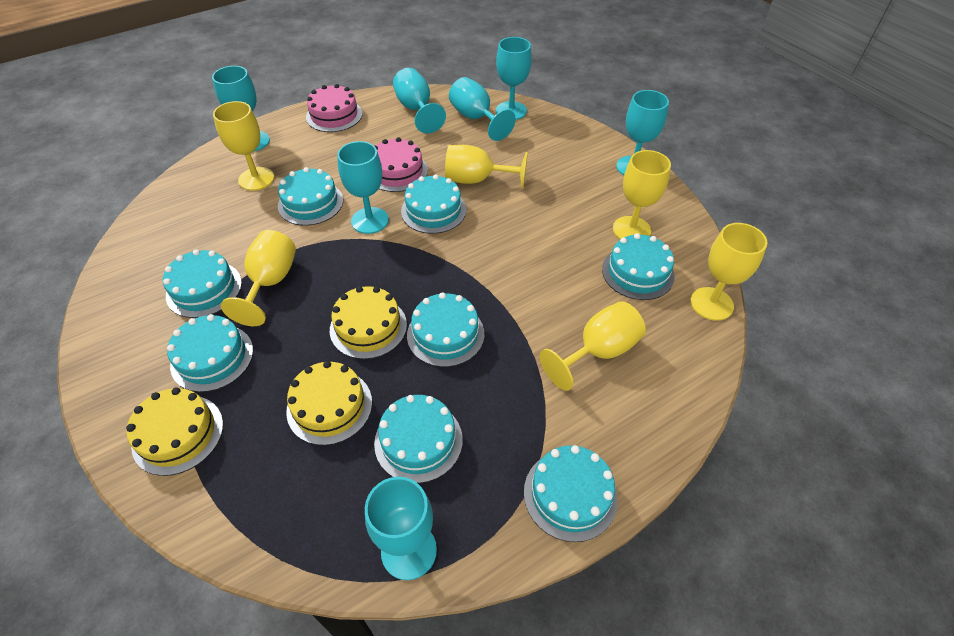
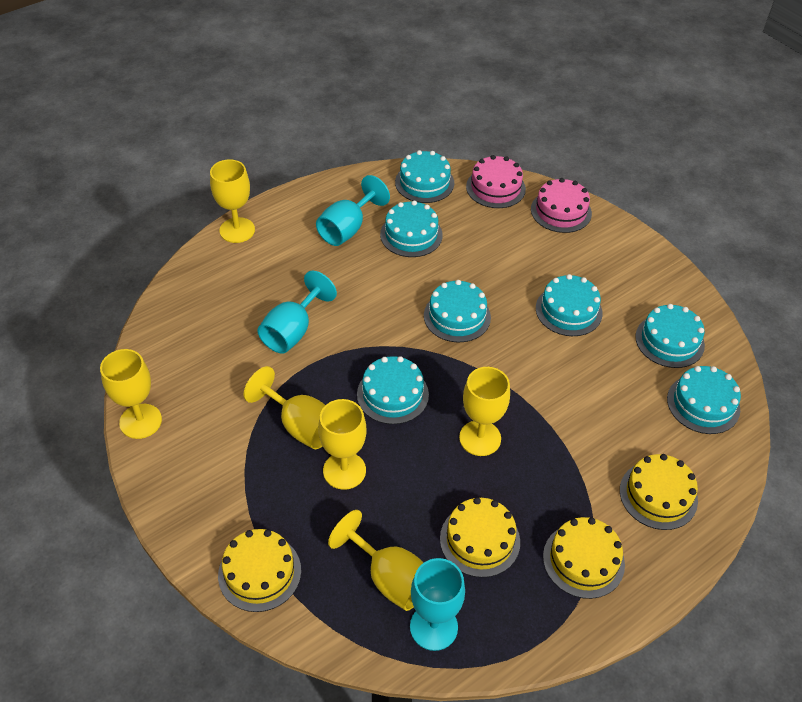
turquoise cake: [163,249,242,318] [167,314,253,392] [278,167,343,226] [374,395,463,483] [401,174,466,234] [407,292,484,367] [524,445,618,542] [602,233,675,300] = 8 -> [357,356,429,424] [380,200,443,257] [395,150,454,203] [424,280,491,342] [536,274,603,336] [635,304,705,368] [667,366,741,434] = 7
turquoise goblet: [212,66,270,152] [337,141,389,234] [365,477,437,580] [393,68,446,133] [449,77,516,141] [496,37,532,120] [616,90,669,175] = 7 -> [257,271,337,354] [316,175,390,246] [410,558,465,651] = 3
yellow cake: [126,387,223,476] [286,361,372,445] [330,286,407,359] = 3 -> [218,529,301,612] [440,497,520,578] [543,517,625,599] [620,454,698,530] = 4

